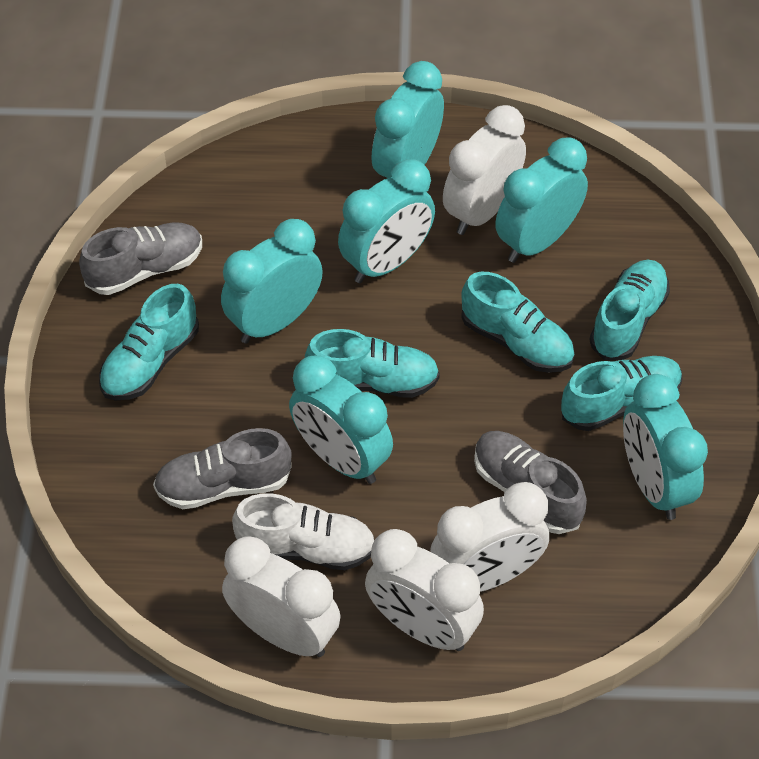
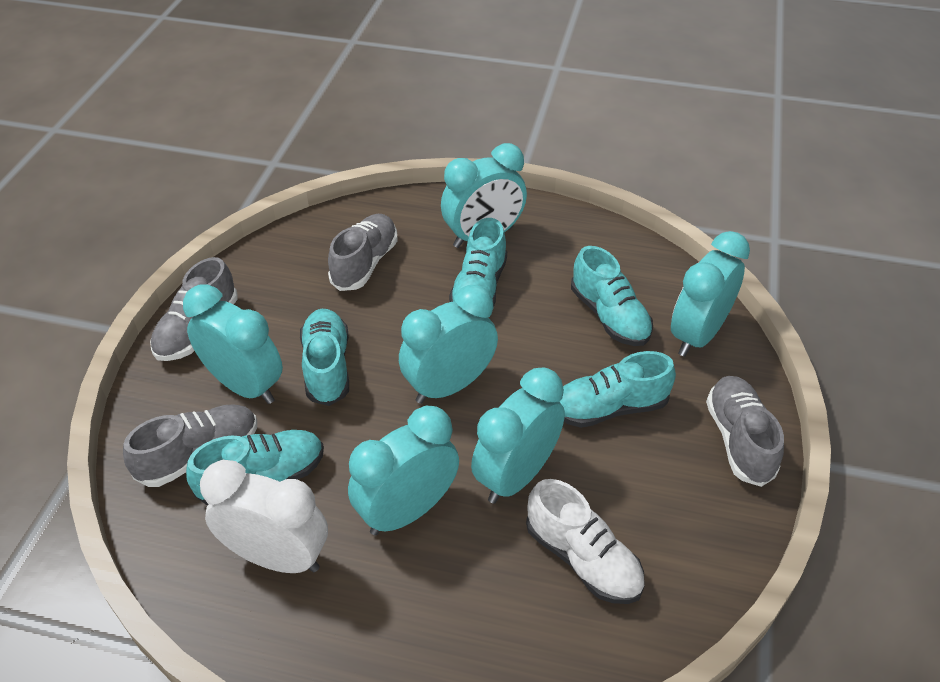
grey shoe: [79,222,202,295] [153,428,292,509] [474,431,587,534] = 3 -> [123,405,257,487] [150,257,238,361] [328,214,398,291] [706,376,784,487] = 4
white clock: [222,536,341,657] [365,529,484,651] [430,482,549,592] [443,105,526,235] = 4 -> [200,460,328,573] = 1

